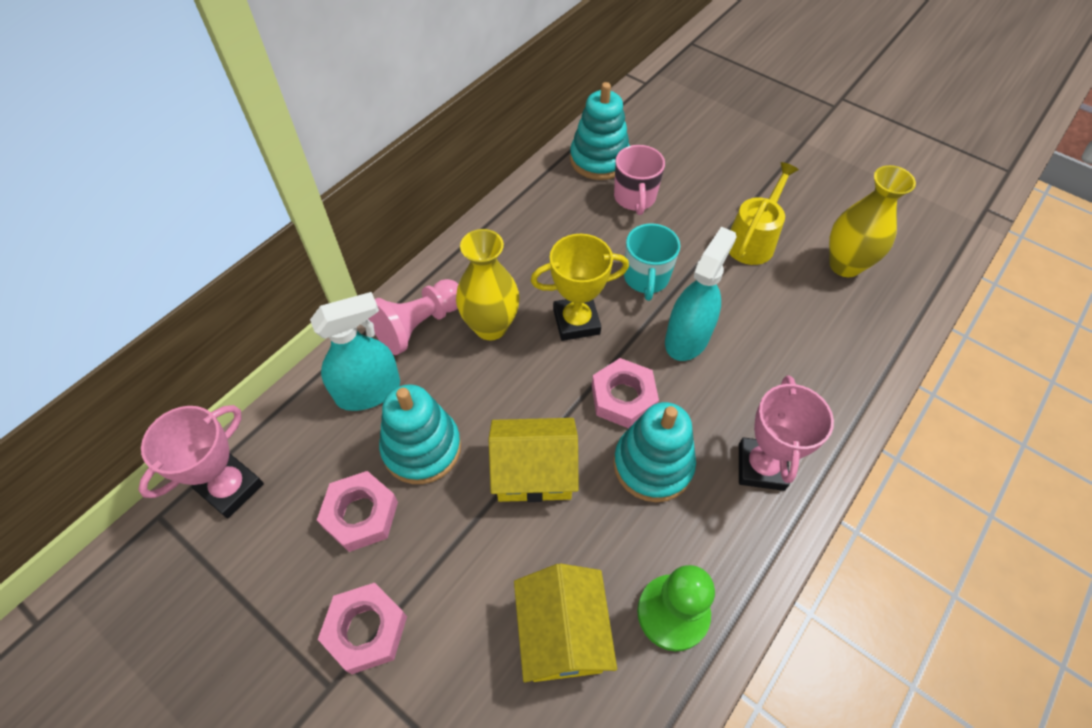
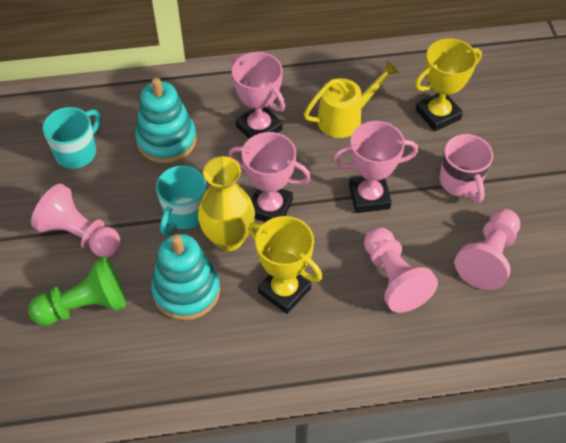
pink nut: [317,471,398,552] [318,583,407,674] [592,358,659,428] = 3 -> none = 0
pink pawn: [368,279,458,355] = 1 -> [31,184,121,257] [364,227,438,313] [455,209,520,290] = 3
pink trophy: [138,405,264,519] [739,375,834,491] = 2 -> [228,132,311,222] [231,52,285,139] [333,121,418,213] = 3
turquoise mug: [624,224,680,301] = 1 -> [43,107,101,169] [156,165,206,235] = 2
turquoise spray bottle: [310,292,400,411] [665,227,736,361] = 2 -> none = 0
turquoise stacking toy: [379,384,461,484] [570,82,630,180] [613,402,696,502] = 3 -> [135,78,197,163] [151,234,220,320] = 2
yellow house: [489,418,579,502] [514,563,617,683] = 2 -> none = 0
yellow trophy: [530,234,629,341] = 1 -> [248,216,322,314] [415,38,482,132] = 2
yellow vase: [456,229,520,340] [829,165,916,277] = 2 -> [198,156,255,251] = 1

